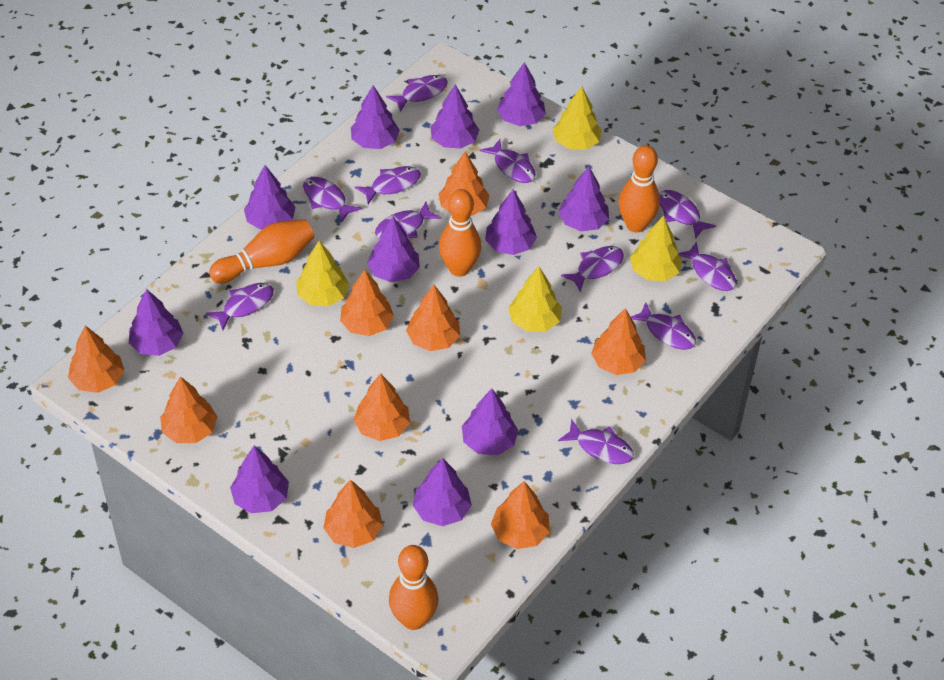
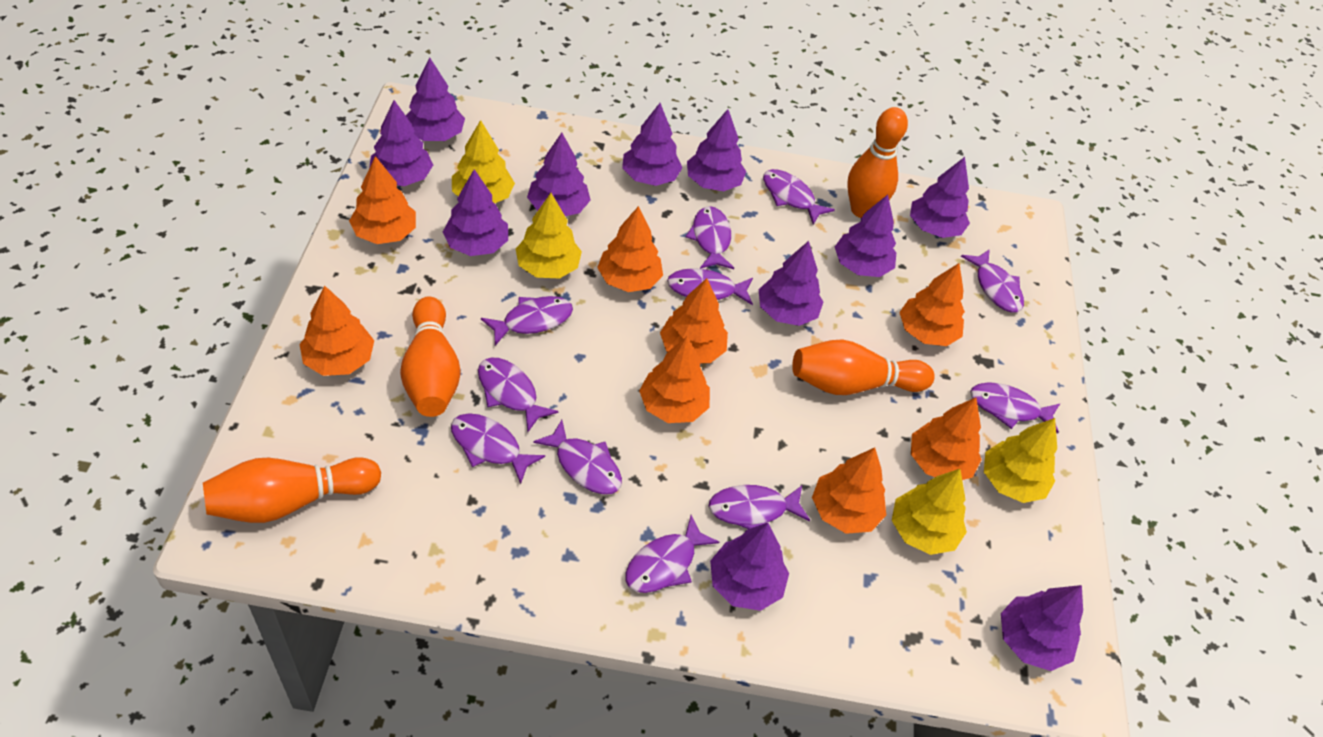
orange tree: [68,326,125,393] [160,376,217,443] [323,479,383,548] [340,270,394,336] [354,373,410,441] [406,285,460,351] [439,152,490,216] [491,481,550,549] [591,308,646,375] = 9 -> [299,285,374,376] [349,156,416,244] [597,206,663,292] [639,337,710,423] [660,278,728,363] [812,447,886,534] [899,263,965,346] [911,398,982,480] = 8

